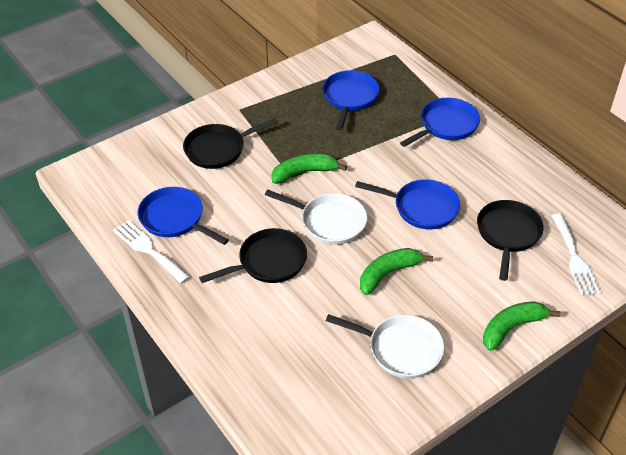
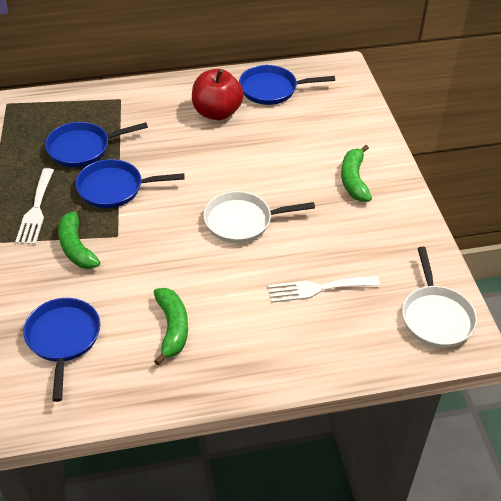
black pan: [183,118,278,169] [199,228,307,283] [477,200,544,281] = 3 -> none = 0
red apple: none = 0 -> [192,69,244,120] = 1

